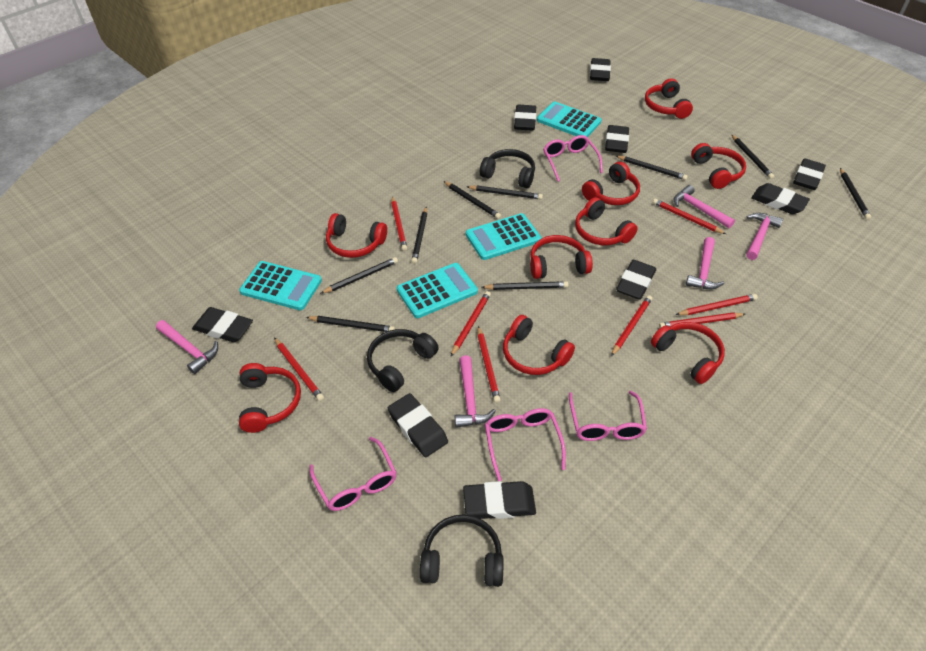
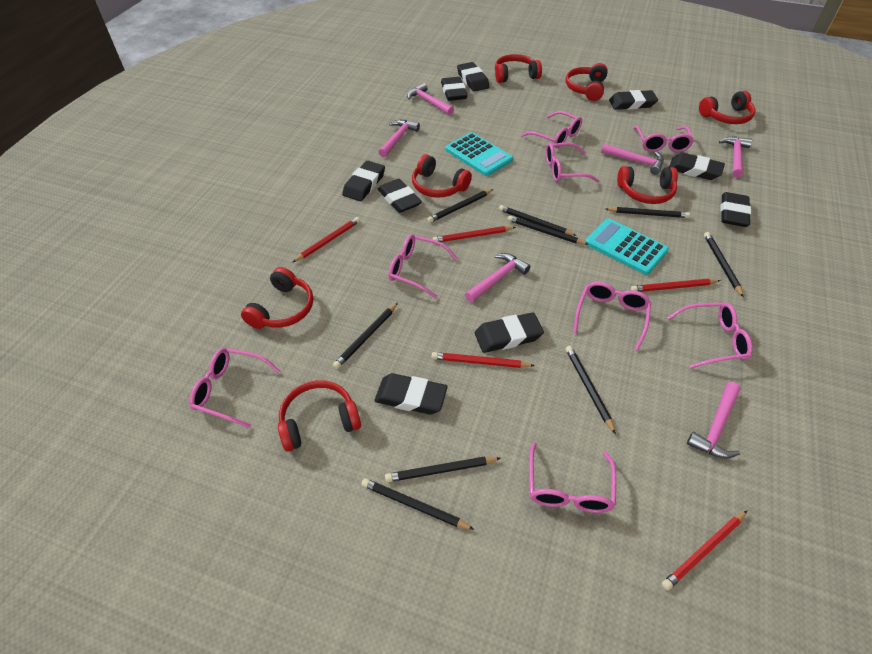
black headphones: [367,329,439,392] [420,514,503,587] [480,149,535,188] = 3 -> none = 0
pink glasses: [310,437,397,511] [485,408,566,481] [543,135,603,182] [569,391,647,441] = 4 -> [189,348,280,428] [389,234,458,298] [521,111,582,148] [529,442,616,513] [546,142,599,183] [573,282,651,351] [633,126,694,152] [667,302,753,369] = 8
pink hammer: [156,320,218,374] [455,355,496,428] [674,185,735,228] [686,237,724,289] [746,213,783,260] = 5 -> [379,120,420,157] [407,83,454,115] [465,253,531,303] [601,144,664,175] [687,382,741,459] [719,137,752,178] = 6
red headphones: [239,363,301,433] [326,213,387,258] [503,315,575,375] [530,235,593,279] [575,197,638,245] [582,162,640,205] [645,78,693,119] [651,322,725,384] [691,143,746,189] = 9 -> [241,267,313,329] [278,380,361,452] [412,154,472,198] [495,54,542,83] [566,63,608,101] [617,166,678,204] [699,91,756,124] = 7
red pencil: [274,338,324,401] [391,196,407,251] [451,291,491,356] [478,326,501,403] [611,295,652,356] [653,199,726,234] [659,312,745,328] [676,294,758,315] = 8 -> [293,217,360,262] [432,352,535,368] [433,226,516,242] [631,279,721,292] [662,511,747,590] = 5
turquoise calculator: [239,261,322,310] [397,263,478,318] [466,213,541,260] [537,102,602,137] = 4 -> [445,132,513,176] [585,218,669,275] = 2

